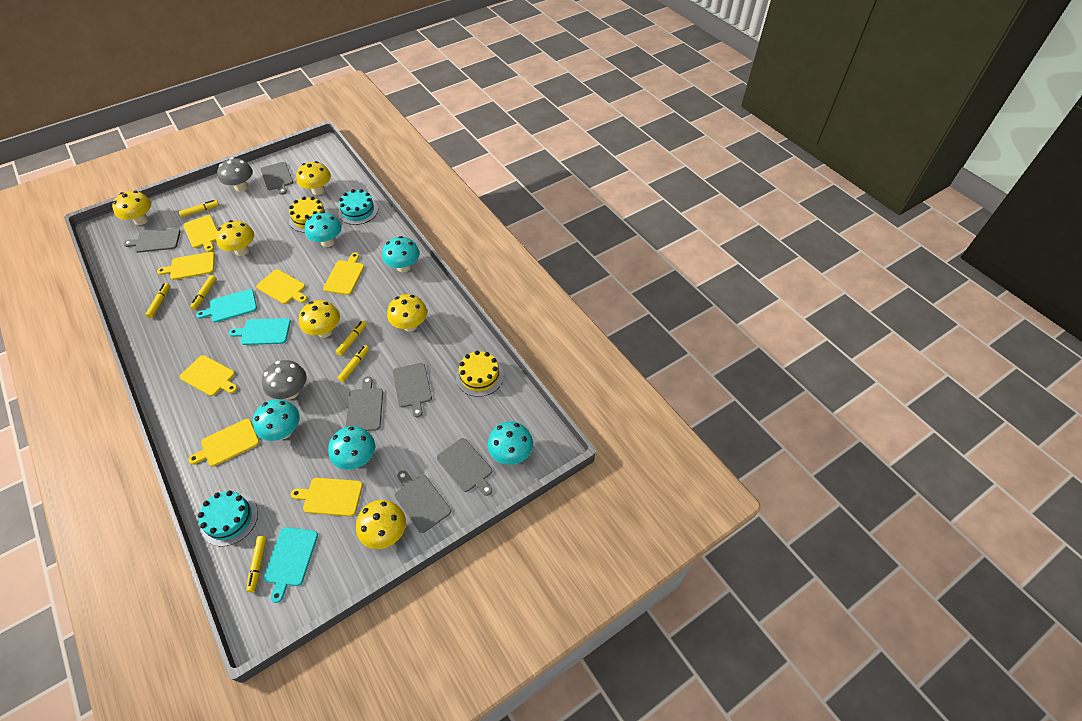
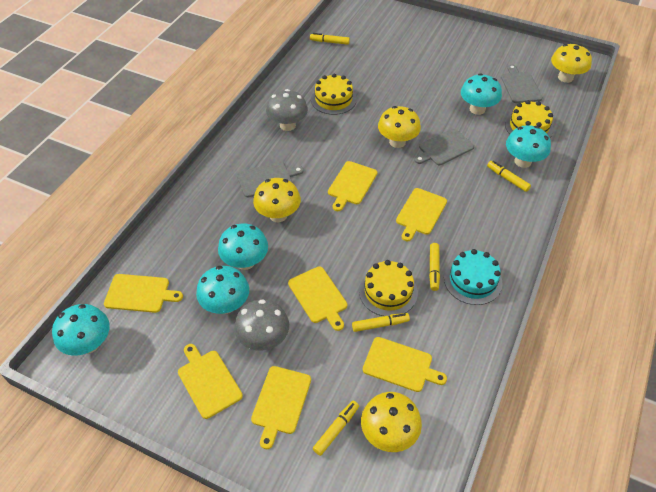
grey cutting board: [123,228,181,253] [260,162,293,195] [345,376,383,431] [393,363,432,417] [395,471,451,533] [437,438,492,496] = 6 -> [237,162,304,197] [414,129,474,165] [501,64,543,103] = 3
turquoise cake: [198,491,258,547] [338,189,378,225] = 2 -> [444,249,502,305] = 1
turquoise cutting board: [196,289,257,322] [229,318,291,345] [263,527,318,603] = 3 -> none = 0
yellow cake: [289,197,329,233] [456,350,504,397] = 2 -> [311,74,357,115] [359,260,418,316] [505,100,554,137] = 3
yellow marker: [145,283,170,318] [179,200,219,217] [190,275,217,310] [246,536,267,592] [336,321,367,356] [337,345,369,382] = 6 -> [310,33,350,45] [313,401,359,456] [352,313,410,332] [429,243,440,291] [487,161,531,192] = 5
yellow mushroom: [112,191,151,225] [216,220,254,256] [296,161,331,195] [299,300,340,338] [356,500,406,549] [387,294,427,332] = 6 -> [253,178,301,222] [361,392,422,452] [378,106,421,148] [551,44,592,83] = 4

